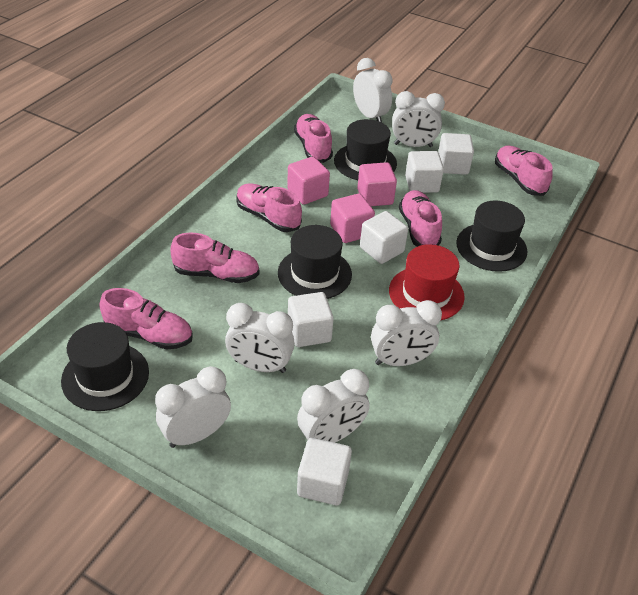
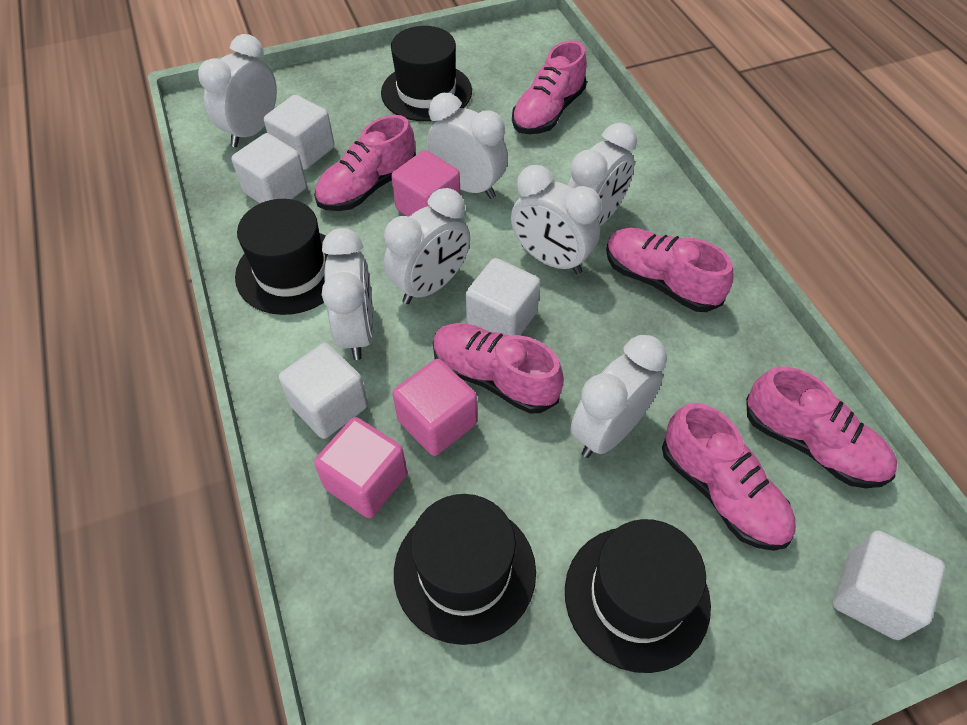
red hat: [389,244,465,321] = 1 -> none = 0
white clock: [155,366,231,448] [225,303,295,373] [297,369,370,443] [353,58,393,123] [371,300,442,366] [392,91,445,147] = 6 -> [198,34,277,147] [322,228,374,360] [384,188,470,304] [427,93,508,199] [511,165,601,274] [568,123,637,226] [571,335,667,458] = 7

